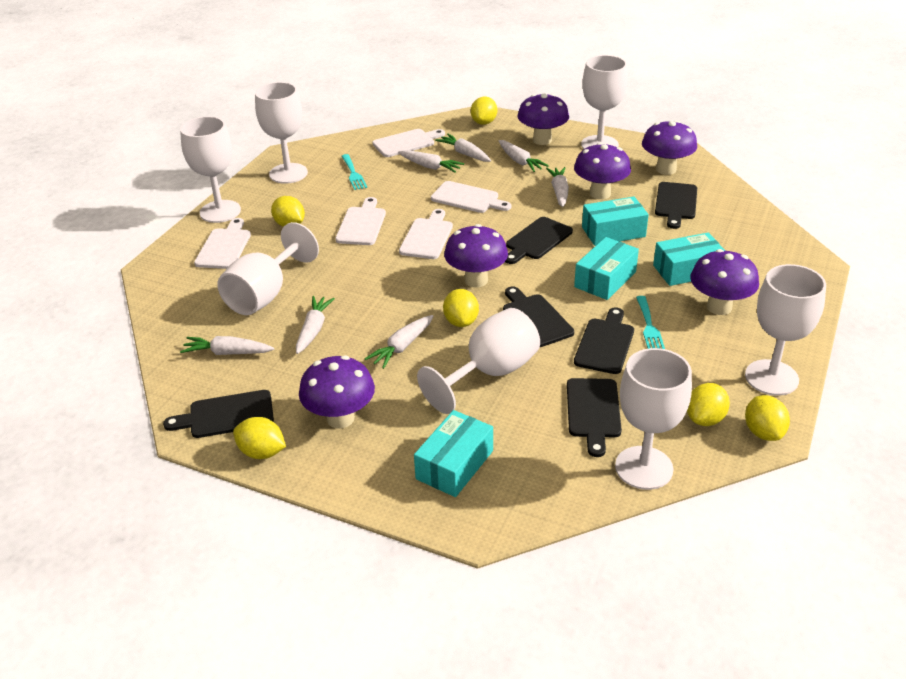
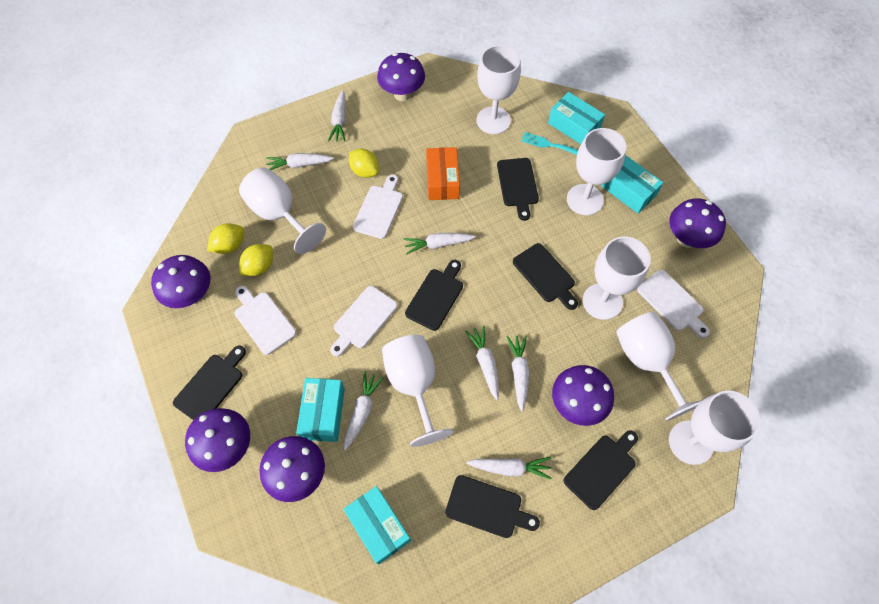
orange box: none = 0 -> [426,147,460,200] = 1
turquoise fork: [341,154,367,190] [636,296,665,349] = 2 -> [521,132,578,155] = 1
white cutting board: [194,218,251,269] [335,197,386,245] [372,129,445,157] [399,209,453,259] [431,181,511,213] = 5 -> [235,286,296,355] [330,286,397,356] [353,175,403,239] [637,270,710,338] = 4
yellow lemon: [233,417,286,459] [271,196,305,227] [443,289,479,327] [471,97,497,125] [687,383,730,426] [745,395,790,441] = 6 -> [207,223,244,254] [239,244,273,276] [349,149,379,178] = 3

